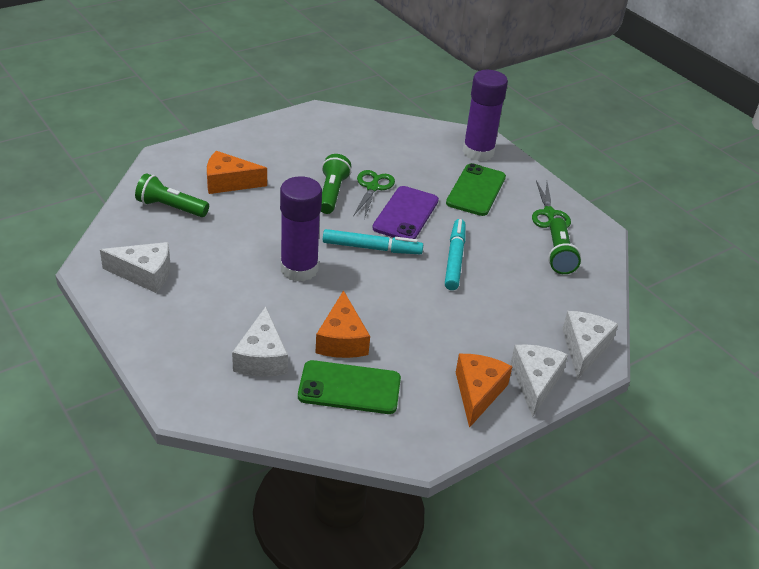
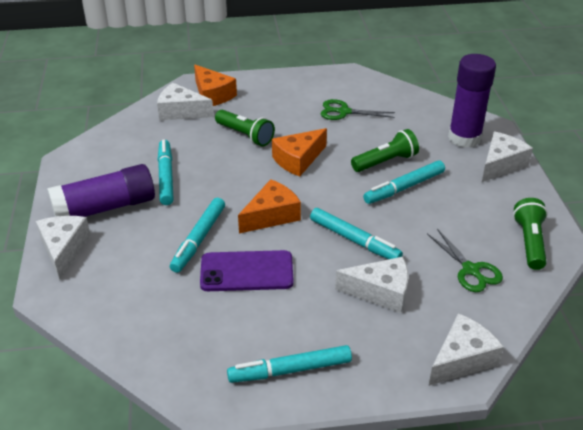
green phone: [298,360,401,414] [446,163,506,216] = 2 -> none = 0
turquoise marker: [323,229,423,254] [445,219,465,290] = 2 -> [158,140,174,205] [170,198,225,273] [227,345,352,383] [310,208,403,259] [363,160,445,204] = 5
white cheese: [100,242,171,293] [232,307,288,377] [510,345,568,417] [562,311,618,379] = 4 -> [36,216,91,280] [157,83,214,120] [335,257,408,313] [429,313,504,386] [482,132,533,182] = 5

